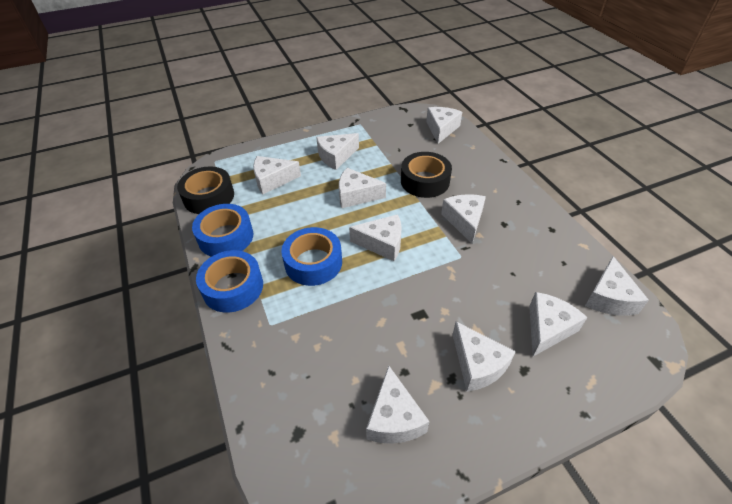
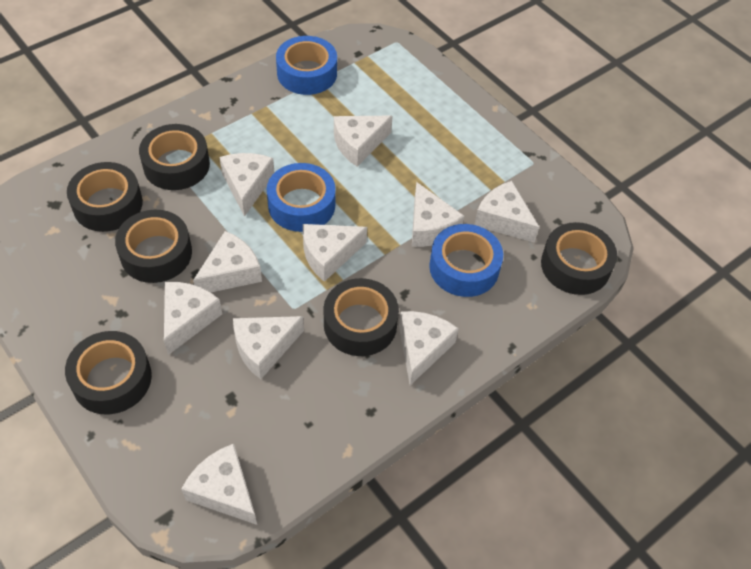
black tape: [177,166,234,214] [401,152,452,198] = 2 -> [65,331,152,415] [67,162,143,232] [115,210,192,283] [139,124,210,190] [324,278,399,356] [541,222,617,295] = 6

